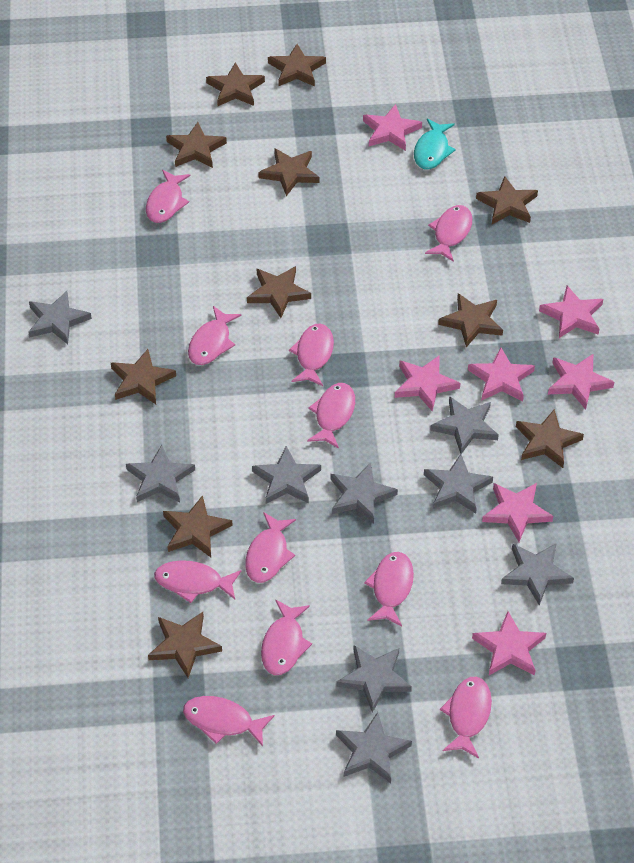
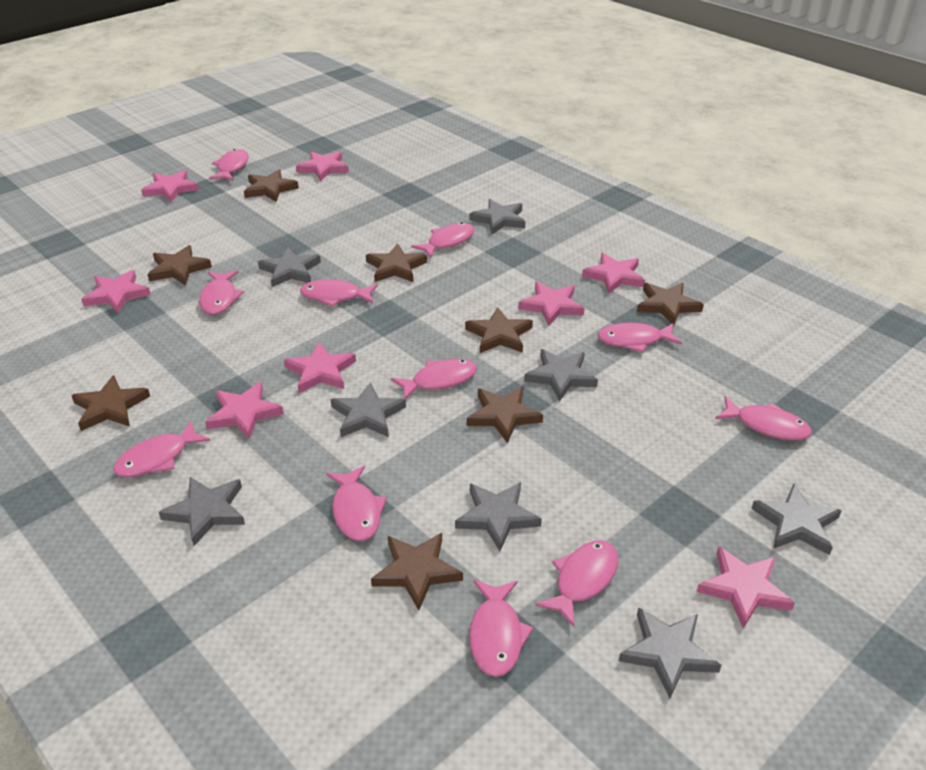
brown star: [111,349,176,404] [148,612,222,678] [163,495,233,557] [166,122,227,168] [206,62,265,107] [247,266,311,318] [258,148,319,196] [268,44,326,86] [438,293,503,347] [476,176,538,224] [516,409,584,468] = 11 -> [71,375,150,431] [147,245,212,286] [244,170,299,202] [366,243,427,282] [371,533,463,610] [465,307,533,353] [467,387,543,443] [637,283,704,326] = 8
grey star: [28,291,92,345] [126,445,195,503] [252,446,321,504] [330,462,398,524] [336,645,412,713] [336,712,412,784] [424,454,493,514] [430,396,499,454] [501,543,574,605] = 9 -> [159,477,245,546] [258,247,321,287] [331,382,406,437] [455,482,542,551] [470,199,525,234] [524,349,598,401] [619,607,721,698] [751,484,842,555] = 8
pink star: [363,104,422,151] [395,355,460,412] [468,347,535,401] [472,611,546,676] [482,483,553,542] [539,286,603,338] [548,354,614,410] = 7 -> [81,270,151,314] [141,170,199,202] [205,382,284,440] [284,342,356,393] [296,151,349,181] [518,282,585,326] [582,253,645,294] [697,547,795,629] = 8
turquoise fish: [414,118,456,169] = 1 -> none = 0

